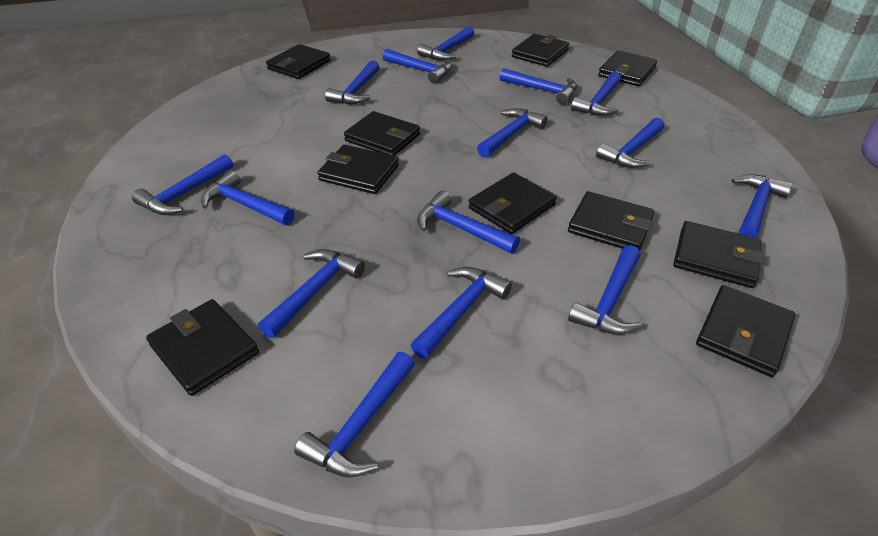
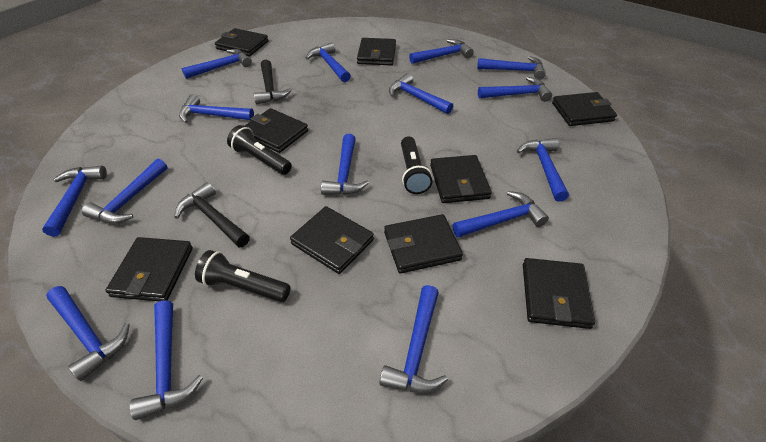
black flashlight: none = 0 -> [195,250,291,302] [227,125,292,175] [401,136,432,194] = 3
black hammer: none = 0 -> [174,182,250,247] [254,60,292,105] = 2
black wallet: [146,299,259,396] [266,44,331,79] [317,144,399,194] [344,111,420,156] [469,172,557,234] [512,34,569,67] [568,191,654,251] [598,50,657,86] [673,221,764,288] [696,285,795,377] = 10 -> [105,237,193,301] [215,28,268,56] [245,108,308,153] [290,206,374,274] [357,38,396,66] [384,214,463,273] [430,155,492,203] [523,258,595,329] [552,92,617,126] = 9

